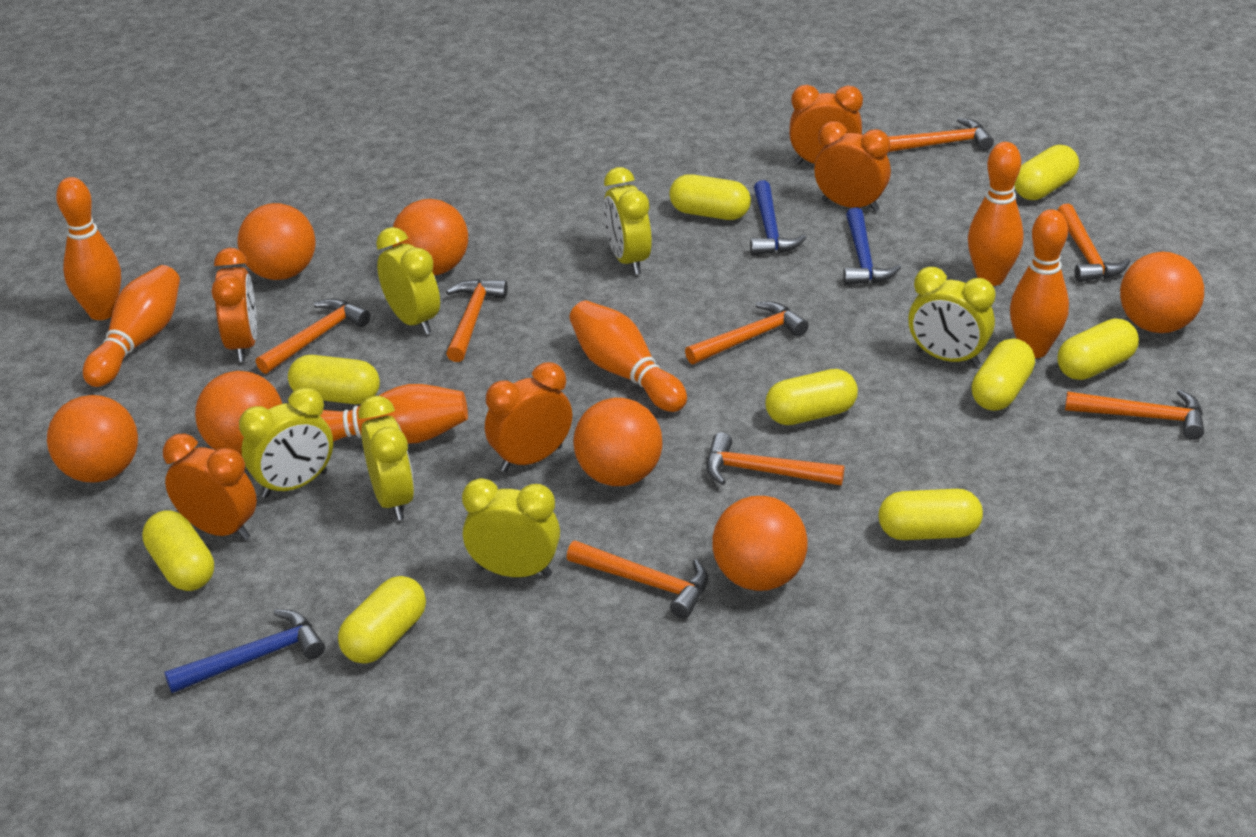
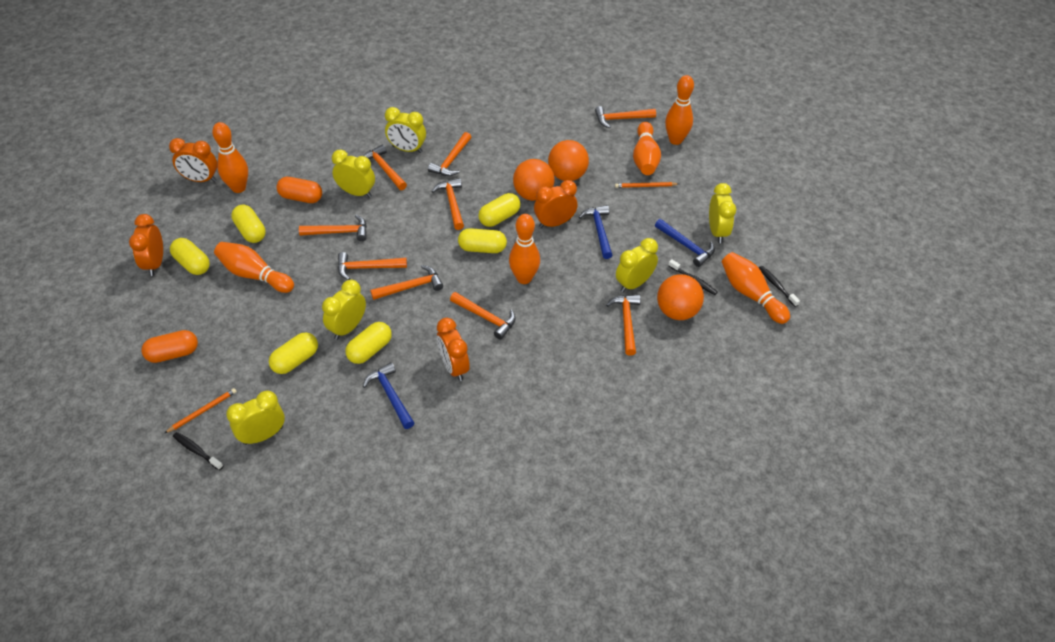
black toothbrush: none = 0 -> [173,432,223,470] [668,259,718,295] [759,266,800,307] = 3
orange ball: [47,395,138,483] [195,371,282,456] [237,203,316,280] [392,199,468,275] [573,398,662,486] [712,496,808,591] [1120,252,1204,333] = 7 -> [513,159,555,201] [548,140,589,181] [657,274,704,320] = 3
orange capsule: none = 0 -> [141,330,198,363] [277,177,322,203] = 2
orange clock: [163,433,257,540] [211,248,257,362] [485,362,572,472] [789,85,863,164] [814,121,891,212] = 5 -> [129,214,163,276] [169,138,217,182] [437,318,470,381] [534,180,578,228] = 4
orange hammer: [256,298,370,374] [446,279,508,362] [567,541,708,619] [685,301,808,364] [706,432,844,485] [888,118,994,152] [1057,203,1130,282] [1065,390,1204,440] = 8 -> [299,215,367,241] [338,252,407,280] [363,144,407,190] [370,265,443,300] [428,132,471,176] [431,178,464,230] [450,292,516,340] [595,106,656,128] [606,295,641,356] = 9
orange pencil: none = 0 -> [165,388,237,433] [615,182,679,188] = 2
yellow capsule: [142,510,214,591] [288,355,380,404] [338,576,426,664] [669,174,751,220] [765,369,858,425] [879,489,983,540] [971,339,1035,411] [1014,145,1079,200] [1058,318,1139,380] = 9 -> [170,238,210,275] [231,205,266,243] [269,332,318,374] [345,322,392,364] [458,228,507,253] [478,193,520,227] = 6

